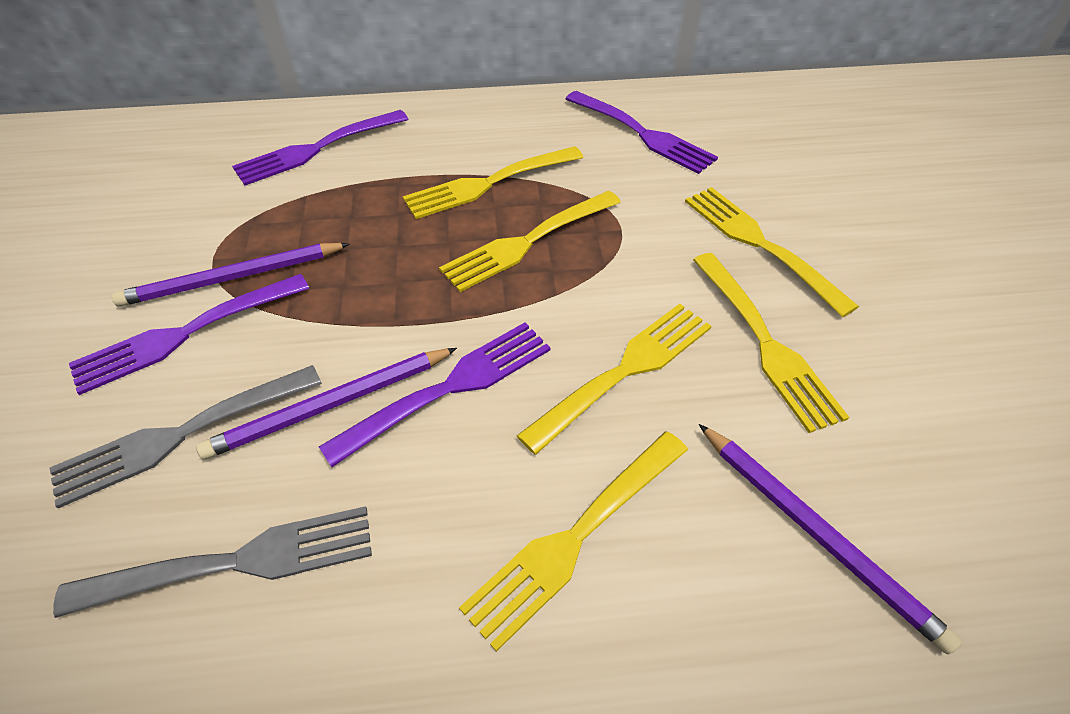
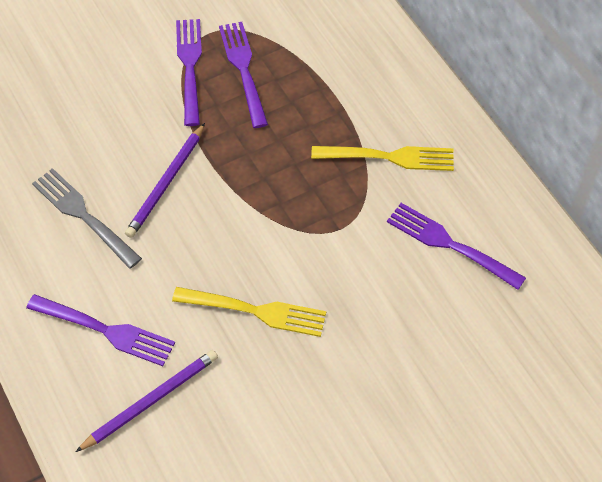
grey fork: [50,365,322,508] [53,506,372,618] = 2 -> [32,168,142,269] = 1
purple pencil: [112,243,350,307] [196,348,457,460] [699,424,962,654] = 3 -> [76,350,218,452] [125,123,205,238] = 2
yellow fork: [403,146,583,219] [439,191,621,292] [459,431,688,652] [517,304,711,455] [685,187,859,317] [693,253,849,433] = 6 -> [172,287,326,337] [311,146,454,171] = 2

